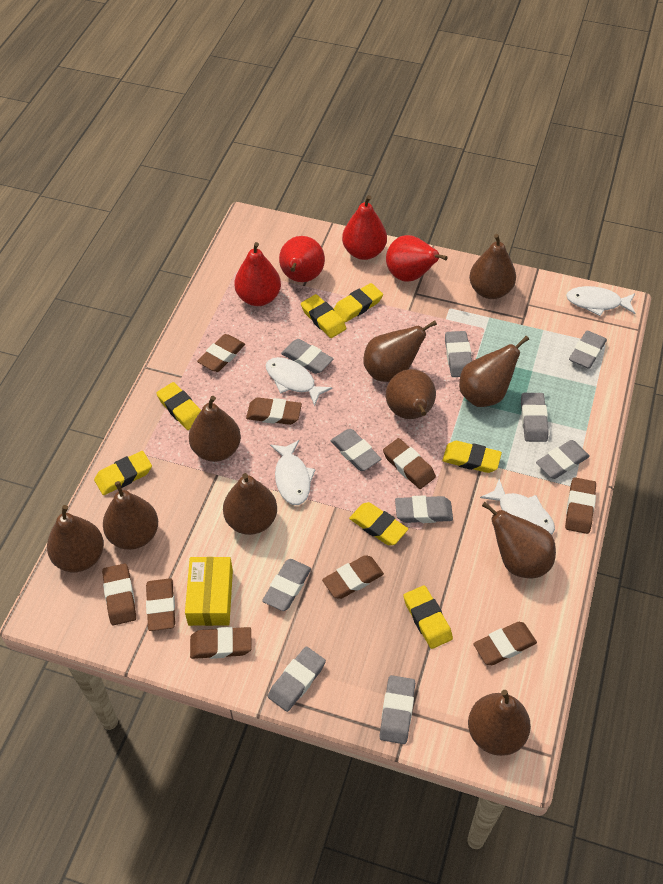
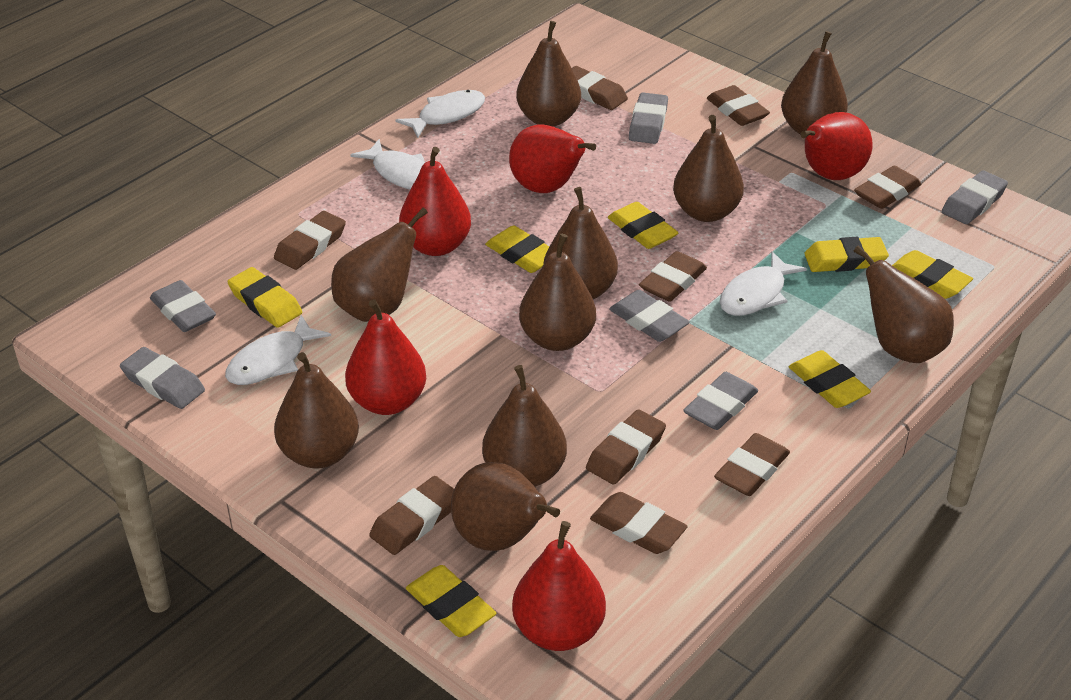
grey eraser: [262,559,311,611] [268,646,326,712] [281,339,333,374] [331,429,381,471] [379,675,415,744] [395,495,453,523] [445,331,472,377] [521,393,549,442] [536,440,590,479] [569,331,607,369] = 10 -> [120,347,205,409] [150,280,216,332] [609,290,690,342] [629,92,668,144] [683,372,758,430] [942,170,1008,224] = 6
red pear: [234,242,281,306] [279,236,325,282] [342,195,387,260] [386,235,448,282] = 4 -> [345,299,426,415] [399,147,471,256] [509,125,596,193] [512,521,606,651] [800,112,872,180] = 5
yellow box: [185,557,233,626] = 1 -> none = 0

